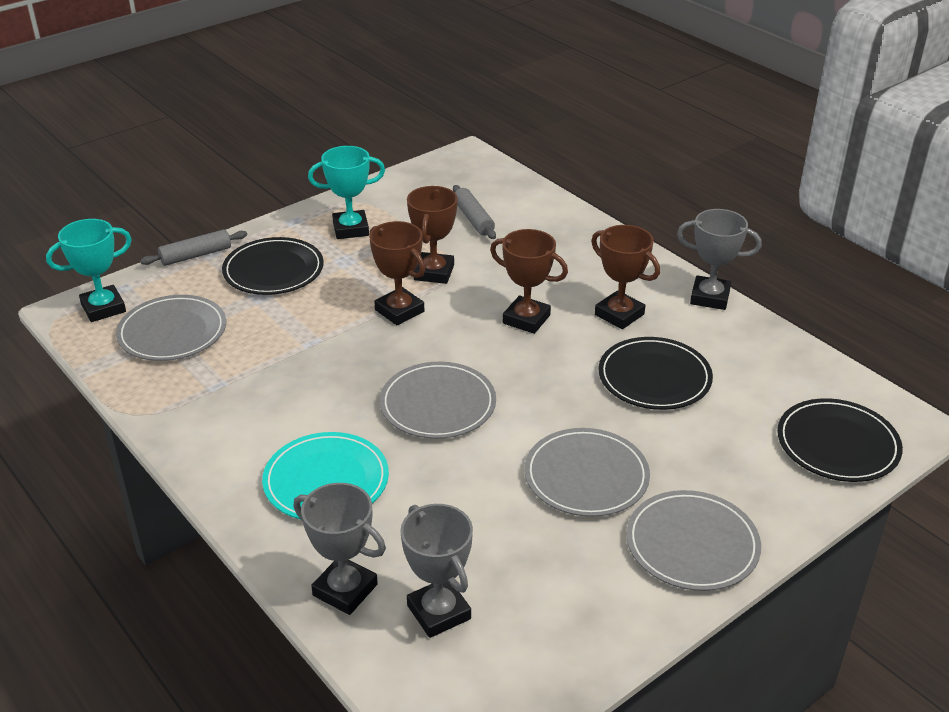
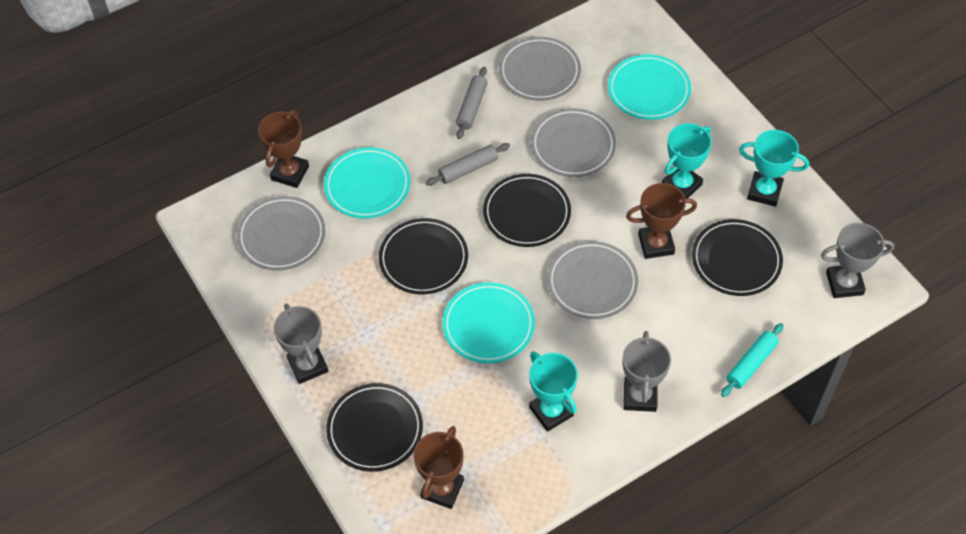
black plate: [222,237,324,295] [598,337,713,410] [777,398,903,482] = 3 -> [326,383,423,472] [379,218,468,294] [483,174,571,247] [692,219,783,296] = 4
brown trophy: [369,221,425,325] [407,186,458,284] [490,229,568,334] [591,225,660,329] = 4 -> [258,110,309,188] [413,426,464,509] [626,183,697,259] = 3
turquoise plate: [262,432,389,520] = 1 -> [324,147,410,219] [442,282,535,364] [608,54,691,120] = 3
turquoise rolling pin: none = 0 -> [721,323,784,397] = 1
turquoise trophy: [46,219,132,322] [308,146,385,239] = 2 -> [529,351,578,432] [662,123,712,198] [739,130,809,207] = 3

